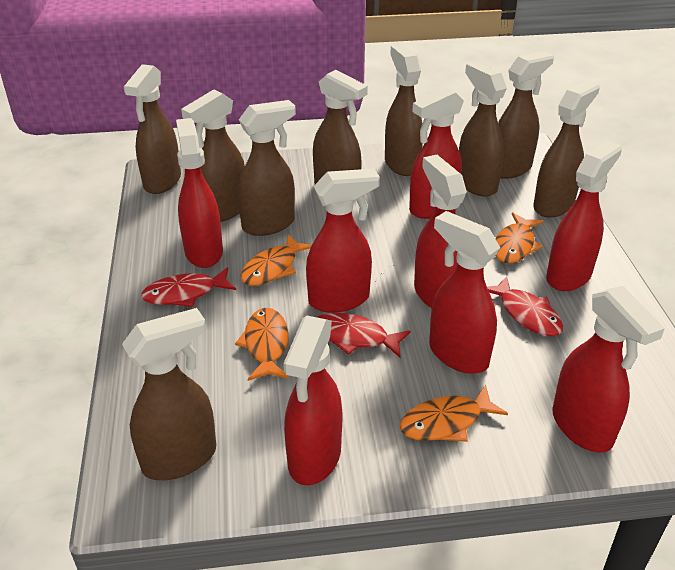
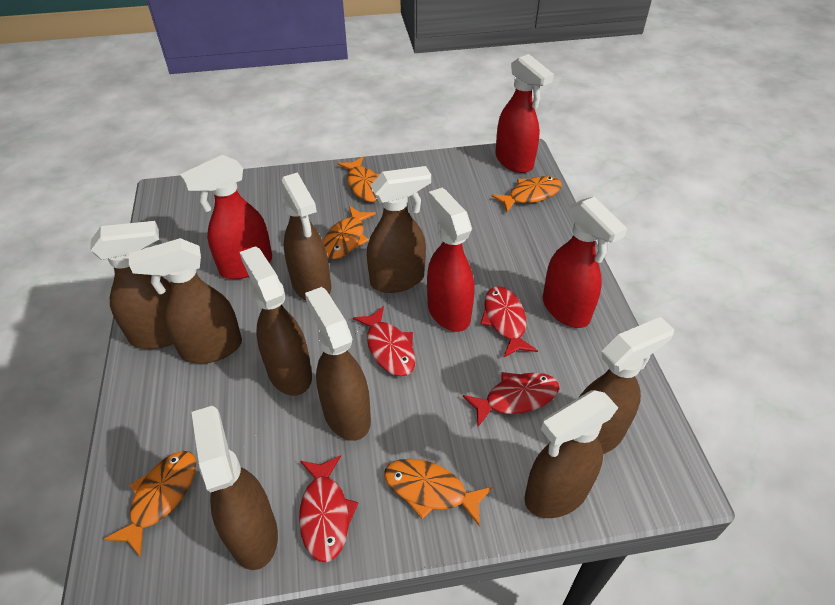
orange fish: [235,308,288,381] [240,234,312,286] [400,385,508,442] [495,213,543,263] = 4 -> [104,451,196,557] [323,206,376,259] [338,157,380,202] [384,459,492,526] [491,176,562,212] = 5
red fish: [141,267,236,307] [317,313,411,357] [487,276,563,336] = 3 -> [299,455,358,562] [353,306,415,377] [463,372,560,427] [480,286,538,358] = 4
red spray bottle: [176,118,223,268] [284,315,343,486] [306,169,380,313] [409,87,464,219] [414,155,467,308] [429,211,500,374] [546,141,622,291] [552,286,665,453] = 8 -> [180,155,272,279] [427,188,475,332] [495,54,554,173] [543,196,627,328] = 4

